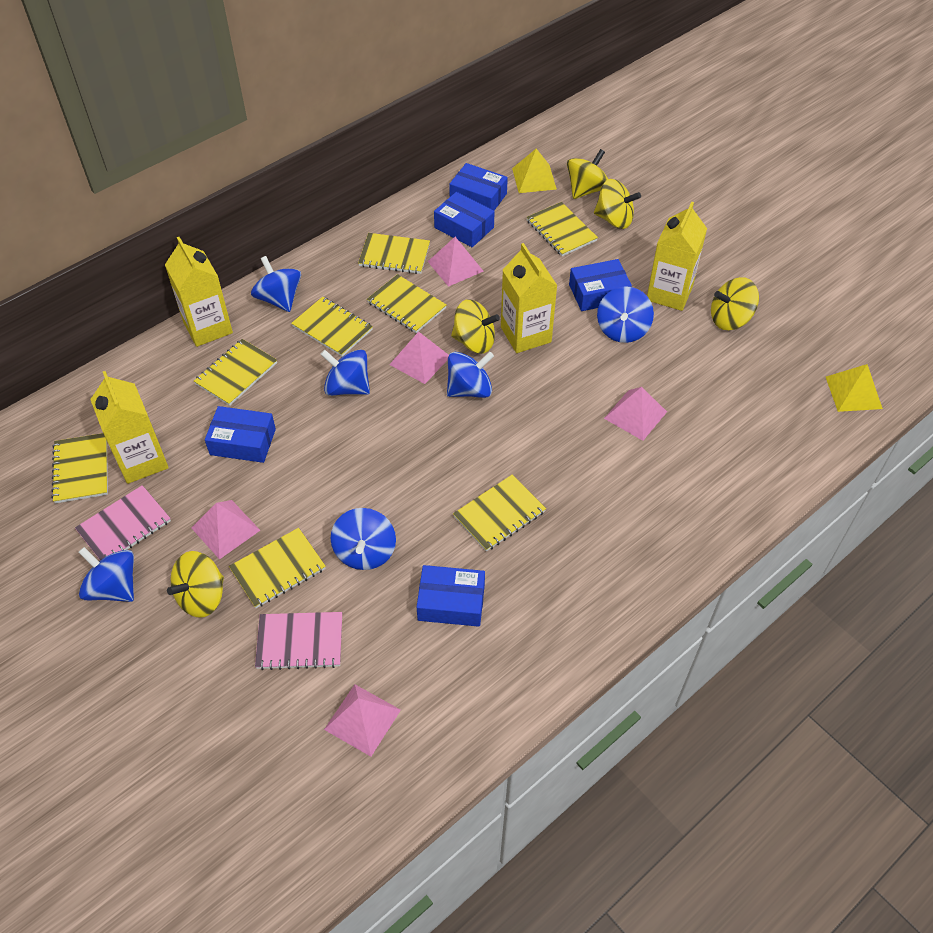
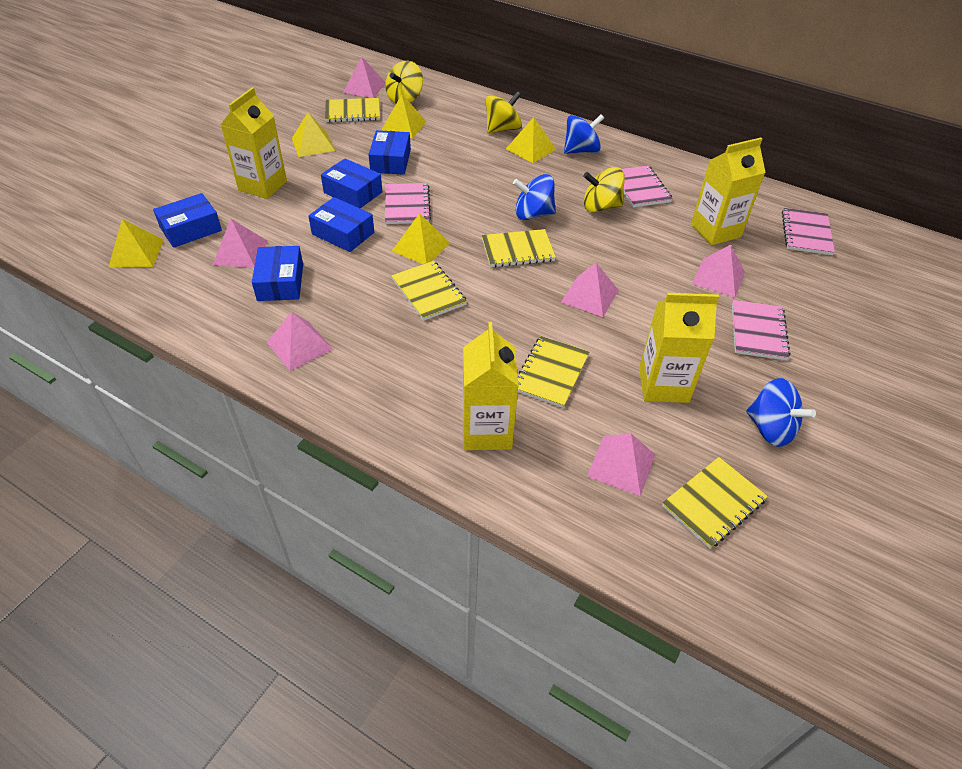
blue spinning top: [79,547,134,602] [251,256,301,312] [320,349,370,396] [331,508,396,570] [447,352,494,398] [597,286,654,343] = 6 -> [513,174,556,220] [564,114,604,154] [746,378,816,447] = 3
pink notebook: [75,485,171,561] [255,612,342,670] = 2 -> [385,183,431,224] [622,165,673,207] [732,300,790,361] [782,208,835,255] = 4
pink pyramid: [191,500,261,559] [324,685,401,757] [389,332,449,384] [428,237,484,287] [604,387,667,441] = 5 -> [213,219,267,268] [267,312,333,371] [343,56,386,98] [561,263,619,317] [587,433,655,496] [692,244,745,297] = 6
yellow notebook: [51,433,108,503] [194,339,277,406] [229,528,326,608] [291,297,373,357] [358,233,430,274] [367,274,447,333] [453,474,546,552] [526,202,598,256] = 8 -> [325,98,380,122] [391,261,467,321] [482,229,556,267] [518,336,589,408] [662,457,768,549] = 5
yellow pyramid: [512,149,557,193] [826,364,883,412] = 2 -> [108,219,164,267] [292,112,335,157] [381,95,427,138] [392,213,450,264] [506,117,556,163] = 5
yellow spinning top: [167,551,224,618] [451,299,500,354] [567,149,608,199] [594,179,641,229] [711,277,759,330] = 5 -> [385,61,423,104] [486,91,522,134] [583,167,625,213] = 3

